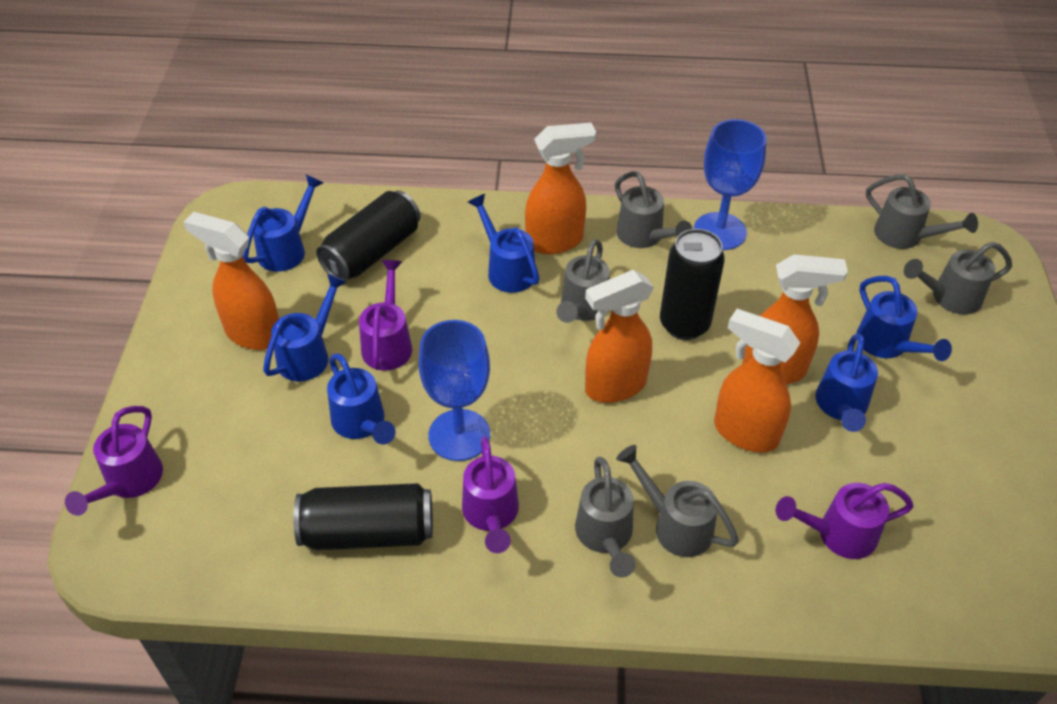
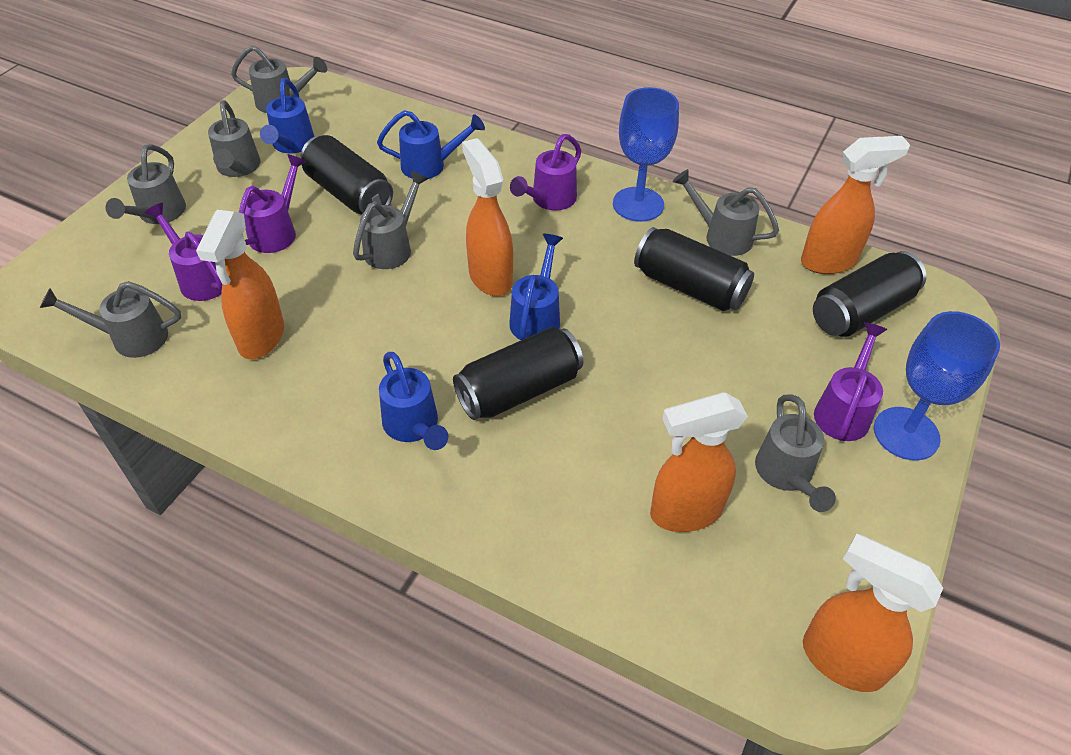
black can: [293,483,433,550] [316,191,421,281] [660,229,725,340] = 3 -> [301,135,393,214] [453,327,583,420] [634,227,754,311] [813,251,926,337] = 4
blue watering can: [243,175,324,272] [263,274,347,381] [327,353,395,445] [468,194,540,293] [815,333,878,432] [856,276,952,361] = 6 -> [260,78,314,153] [377,110,485,179] [379,352,448,450] [509,234,563,340] = 4
grey watering can: [556,239,610,323] [575,457,636,578] [615,171,692,248] [616,445,739,557] [866,174,978,249] [904,242,1012,315] = 6 -> [40,281,181,358] [105,144,186,224] [208,100,261,177] [231,45,327,113] [353,171,428,269] [673,169,779,256] [755,394,836,512] = 7

